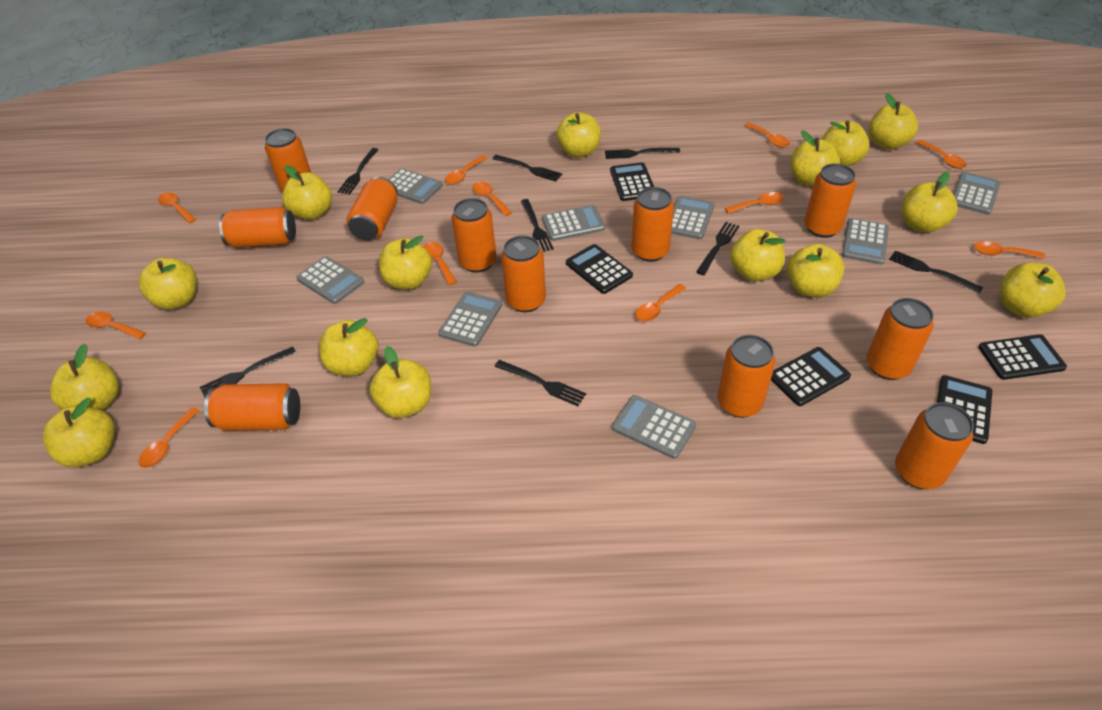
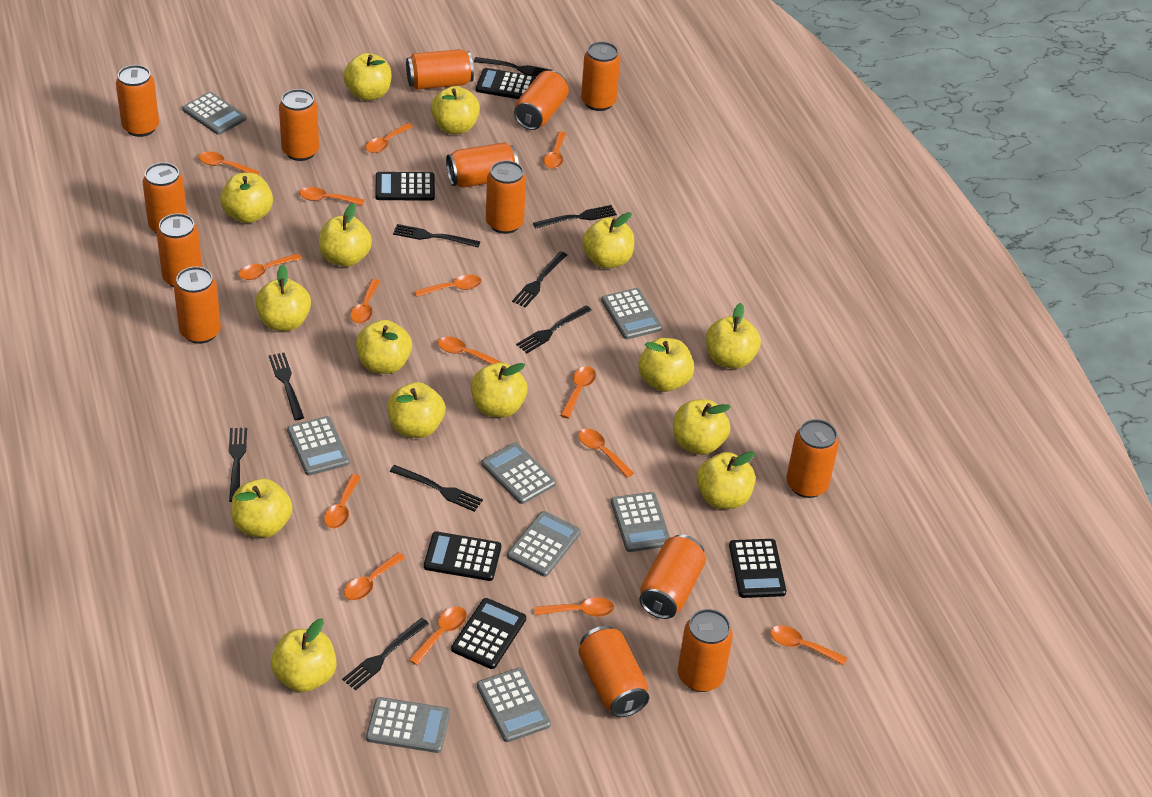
black fork: [200,347,296,398] [338,148,379,195] [493,155,562,182] [494,360,586,406] [521,199,554,252] [605,148,680,159] [696,222,739,275] [889,250,983,293] = 8 -> [229,428,247,502] [269,353,304,420] [342,618,429,691] [390,465,483,512] [393,224,480,247] [474,57,552,76] [512,251,567,308] [516,305,592,353] [533,205,617,229] = 9
orange can: [204,383,300,431] [219,207,296,248] [265,128,311,192] [347,177,398,241] [451,198,497,273] [501,235,546,312] [631,187,674,262] [717,335,775,418] [804,163,856,238] [867,298,934,380] [895,402,974,489] = 11 -> [116,65,159,137] [142,162,187,234] [157,213,202,288] [174,266,221,344] [279,89,319,161] [406,49,474,90] [446,142,519,188] [486,161,526,234] [514,71,569,130] [578,626,649,717] [581,42,620,111] [639,534,706,619] [678,609,733,692] [786,419,839,498] = 14
orange spoon: [86,312,146,339] [139,407,200,468] [158,192,196,223] [424,242,457,285] [445,156,487,185] [473,181,512,216] [636,284,686,321] [725,192,784,213] [744,122,790,147] [916,140,967,169] [974,241,1045,259] = 11 -> [199,152,259,175] [239,253,302,280] [299,187,365,206] [324,474,361,528] [344,552,405,600] [351,279,380,324] [366,123,413,153] [409,607,467,665] [414,275,482,297] [438,337,503,364] [534,597,614,617] [544,131,566,169] [560,366,596,418] [579,429,634,478] [770,625,847,666] = 15

